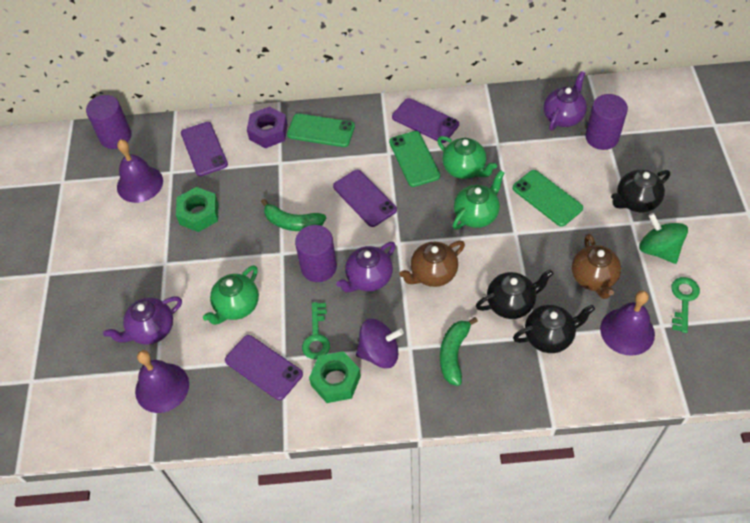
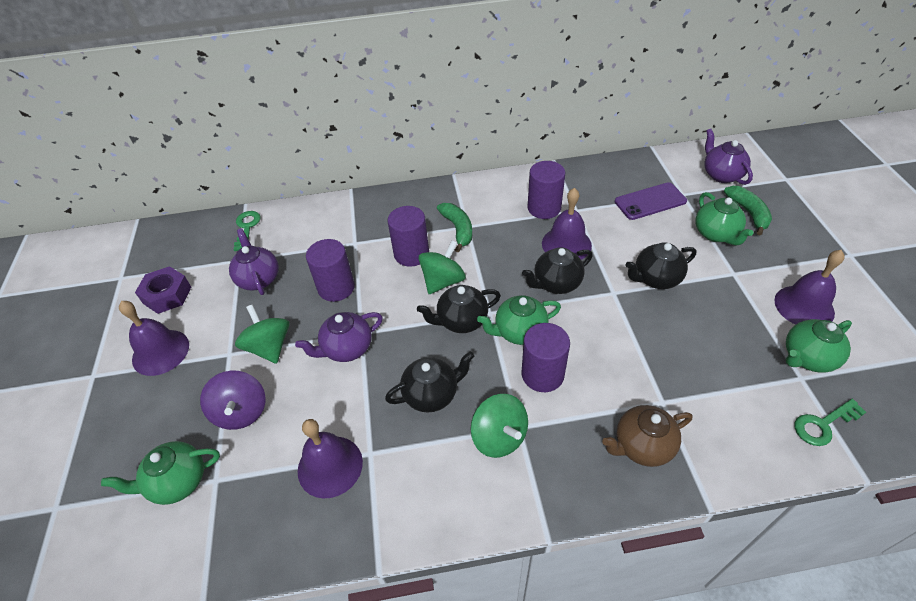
black teapot: [476,269,553,319] [513,305,595,353] [611,170,670,212] = 3 -> [385,351,474,413] [417,285,501,333] [522,247,593,294] [626,242,696,289] = 4
brown teapot: [399,241,465,287] [572,233,621,299] = 2 -> [602,405,692,467] = 1
green nut: [176,187,218,232] [309,351,361,403] = 2 -> none = 0
green phone: [287,113,355,147] [389,131,440,187] [512,170,583,227] = 3 -> none = 0
green spinning top: [639,213,688,264] = 1 -> [235,304,290,364] [419,240,466,294] [471,394,528,458] = 3
green teapot: [203,265,259,325] [437,136,497,179] [453,170,504,229] = 3 -> [101,441,220,505] [477,295,561,345] [696,192,754,246] [786,319,852,372] = 4
purple bell: [117,139,163,203] [135,350,189,413] [600,290,655,356] = 3 -> [119,301,189,376] [298,419,363,498] [542,188,592,260] [774,250,845,325] = 4
purple cylinder: [86,95,132,149] [295,225,337,282] [585,94,628,150] = 3 -> [306,239,355,302] [388,206,429,267] [522,323,570,392] [528,161,565,219] = 4
purple phone: [181,122,228,176] [225,335,303,400] [333,170,397,227] [392,98,459,143] = 4 -> [615,182,687,220] = 1

